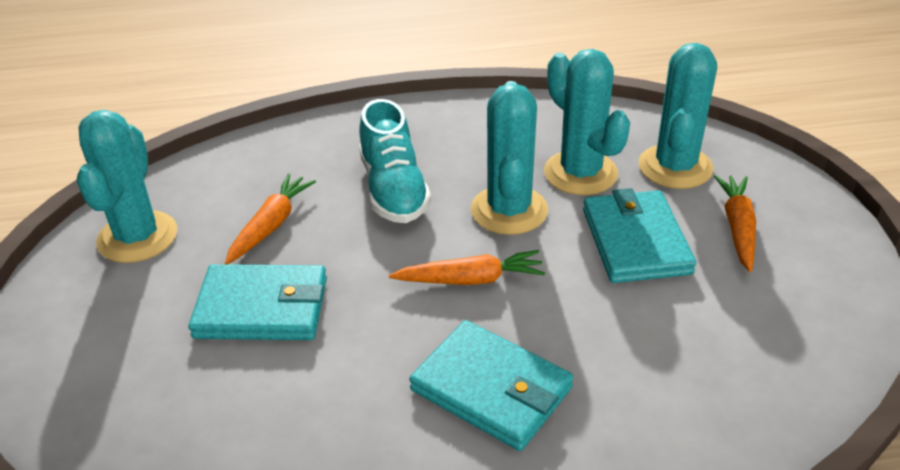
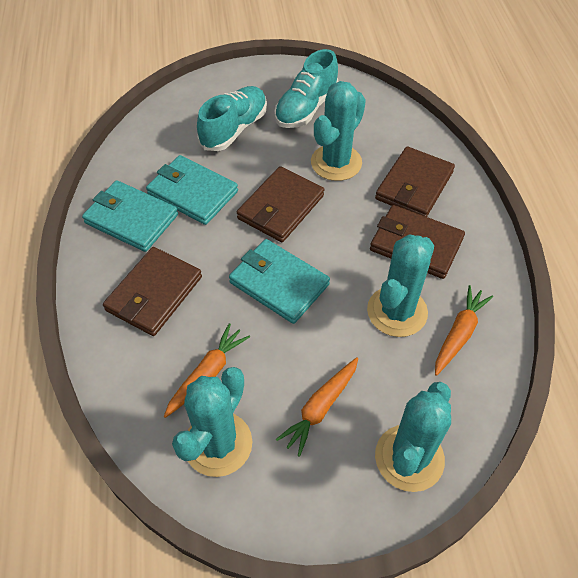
brown wallet: none = 0 -> [103,247,202,336] [237,166,324,242] [370,205,465,279] [375,146,455,217] = 4
turquoise shoe: [359,99,431,223] = 1 -> [197,86,267,151] [274,49,339,128] = 2

